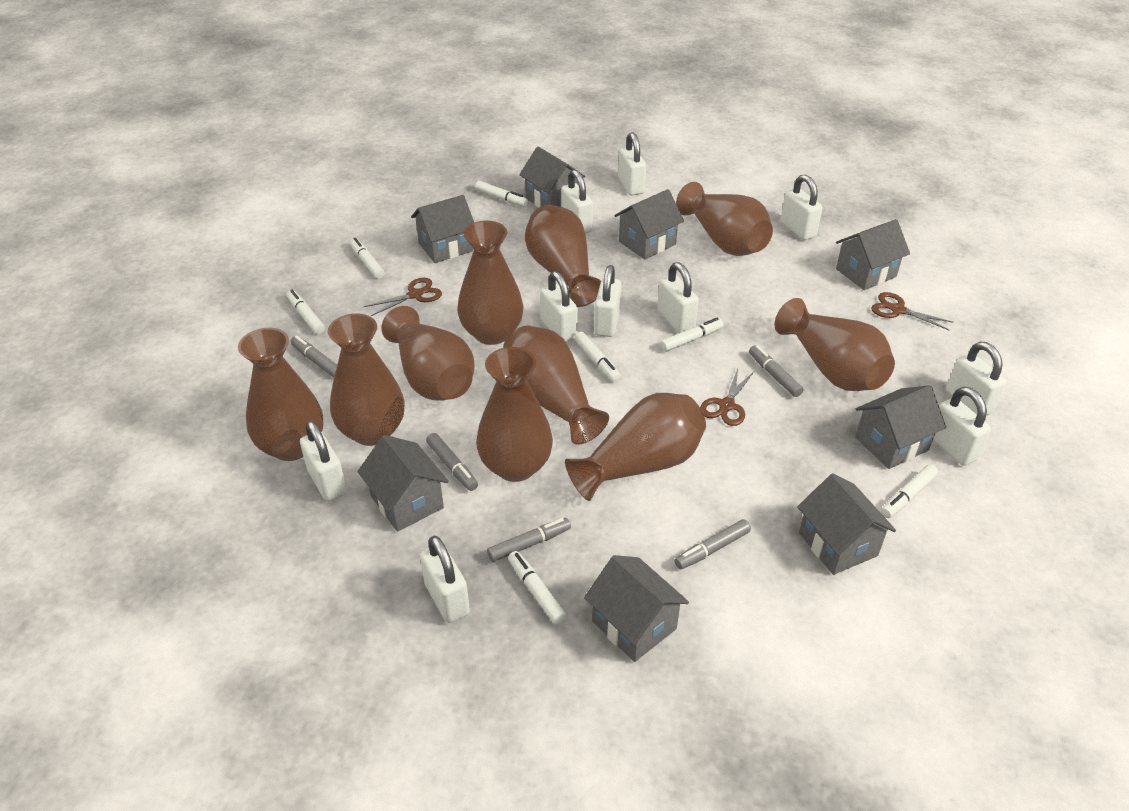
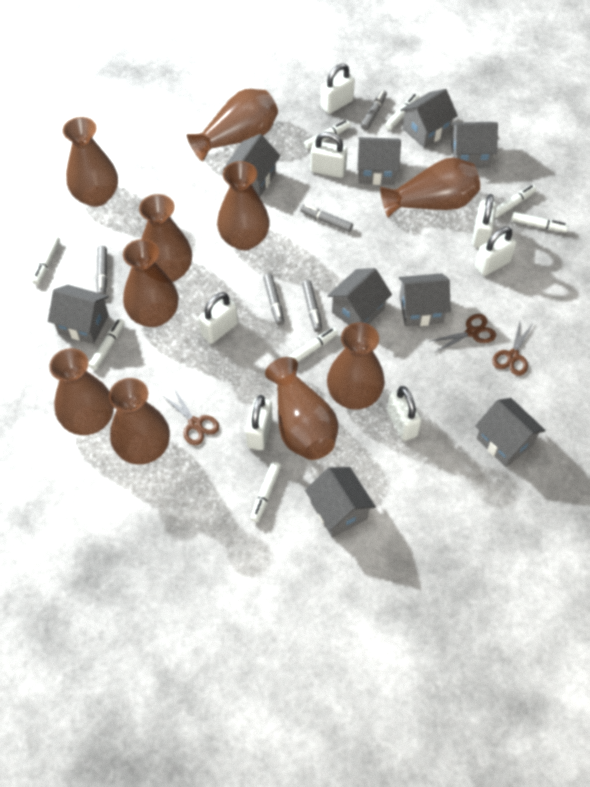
grey house: [357,435,449,532] [411,195,474,263] [519,146,585,208] [584,555,689,662] [614,189,684,260] [797,473,896,575] [836,219,910,290] [855,385,946,469] = 8 -> [48,285,109,344] [223,134,280,197] [305,467,376,538] [327,268,392,325] [357,137,401,185] [398,273,451,327] [400,89,458,148] [451,122,498,168] [475,398,546,467] = 9
white marker: [287,290,325,334] [350,238,385,279] [475,181,528,207] [508,551,567,625] [574,332,621,382] [660,318,724,352] [881,464,938,518] = 7 -> [32,235,60,285] [88,318,125,370] [250,462,281,522] [288,327,338,362] [304,120,351,150] [385,94,419,130] [495,185,537,218] [511,212,569,233] = 8
white padlock: [300,421,347,501] [420,535,470,623] [540,271,578,342] [561,170,593,233] [594,265,622,337] [618,132,646,195] [658,262,699,333] [781,175,823,240] [933,387,991,466] [946,342,1006,416] = 10 -> [199,292,238,344] [245,395,273,450] [310,132,347,178] [321,64,355,114] [387,386,422,441] [472,194,496,248] [475,227,517,276] = 7

